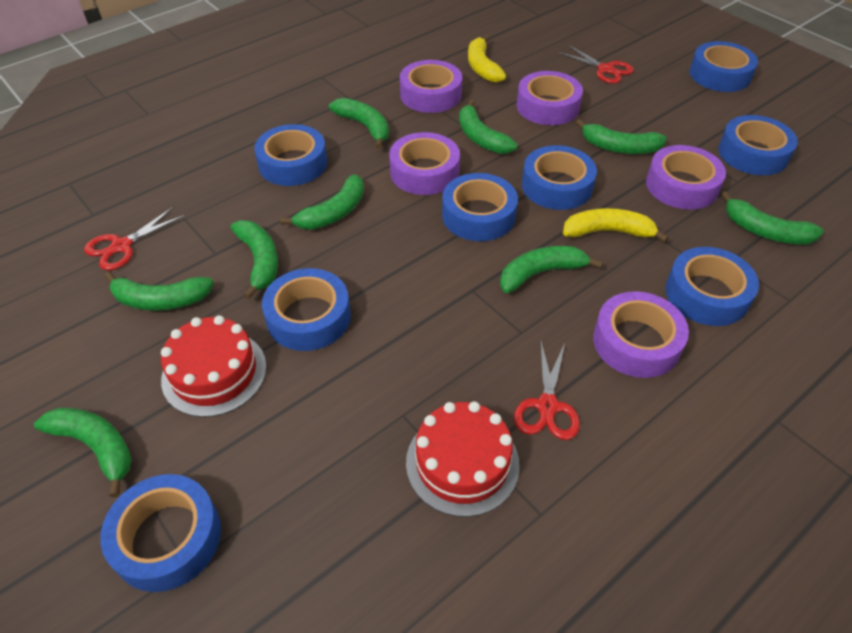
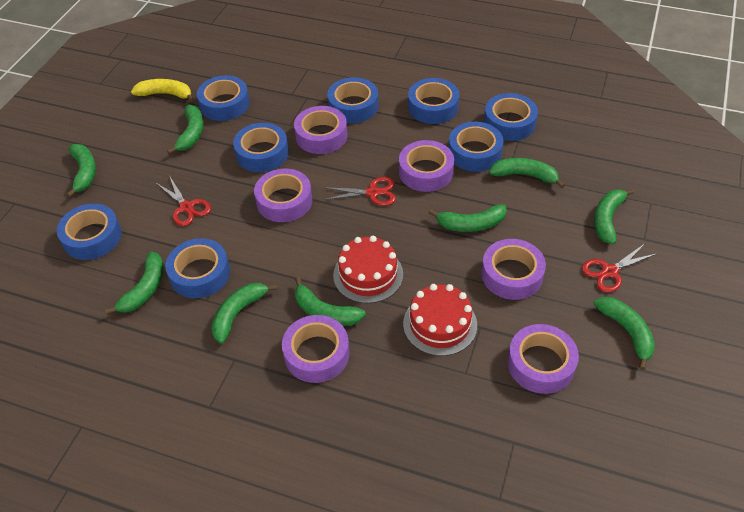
purple tape: [389,132,460,195] [400,60,462,113] [517,71,583,125] [593,291,689,378] [646,145,726,209] = 5 -> [254,169,312,222] [282,315,350,383] [294,106,348,154] [399,140,454,192] [481,239,546,300] [507,324,579,394] = 6
yellow banana: [468,35,506,82] [563,208,669,243] = 2 -> [131,79,194,102] = 1

